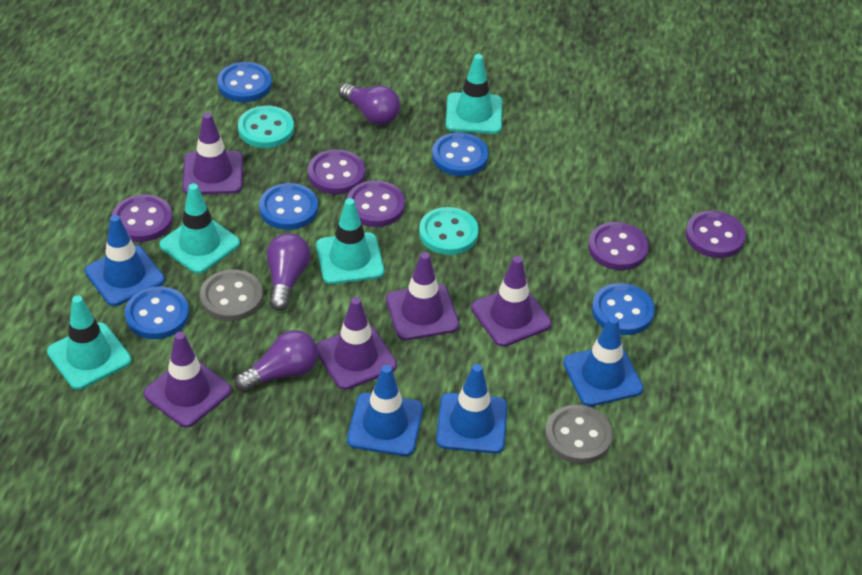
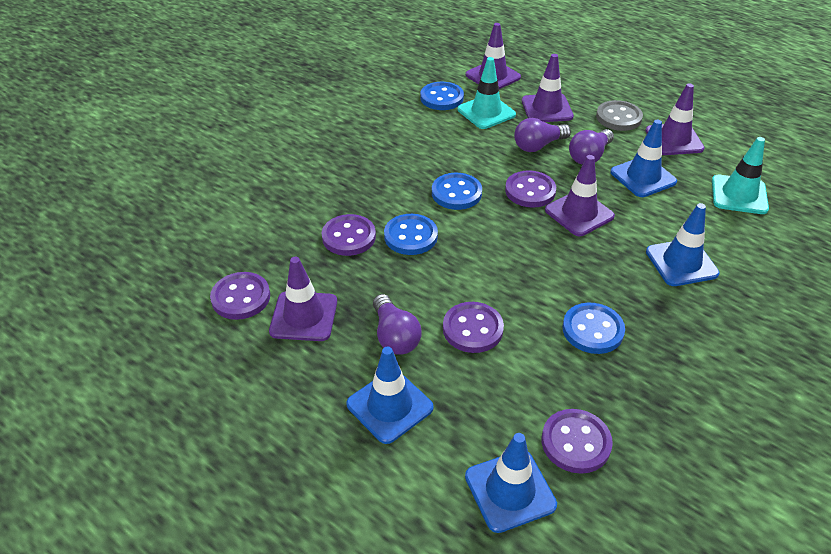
blue button: [125,286,189,339] [217,62,272,102] [259,183,318,230] [432,133,489,176] [592,283,655,335] = 5 -> [384,214,438,255] [420,82,464,110] [432,173,482,210] [562,302,625,354] = 4
grey button: [200,269,263,321] [545,405,613,464] = 2 -> [596,100,643,131] = 1
turquoise button: [238,106,294,148] [419,207,479,255] = 2 -> none = 0
turquoise traffic cone: [47,295,131,390] [160,183,240,274] [316,198,384,284] [446,54,502,134] = 4 -> [458,57,516,129] [712,137,769,214] = 2

